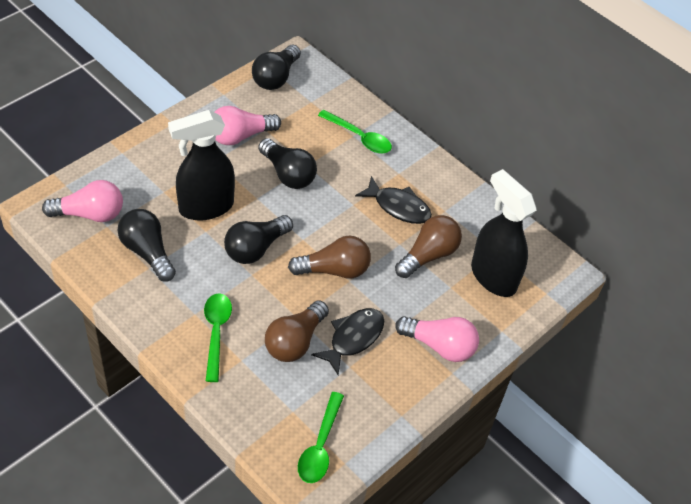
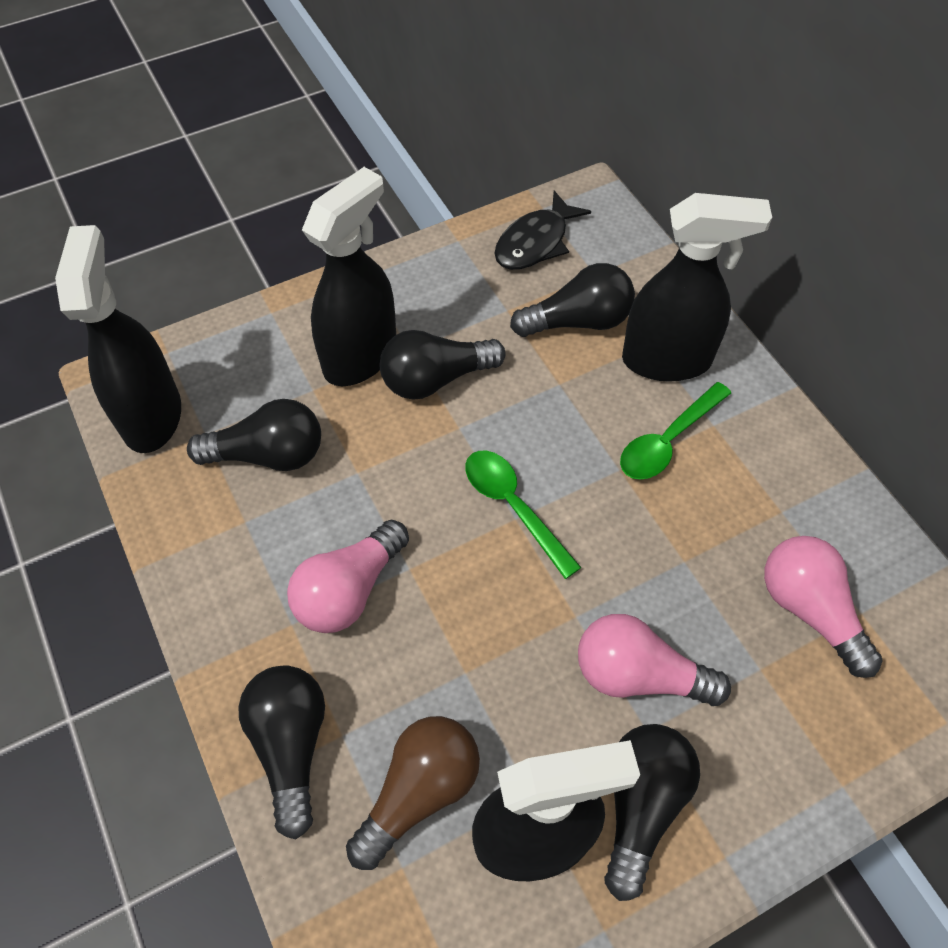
black fish: [311,308,384,375] [355,176,432,224] = 2 -> [495,190,591,270] = 1
black light bulb: [117,209,176,282] [224,215,293,264] [252,45,301,90] [258,138,317,189] = 4 -> [187,399,321,471] [238,665,325,839] [380,330,506,400] [510,263,635,337] [604,724,700,901] = 5
black spray bottle: [168,110,235,221] [471,169,537,297] = 2 -> [55,225,181,453] [302,167,396,386] [472,740,640,881] [622,193,772,382] = 4
brown light bulb: [265,300,329,362] [288,236,371,279] [395,215,462,278] = 3 -> [346,716,480,870] = 1
green spoon: [204,293,232,382] [298,392,344,483] [318,110,392,153] = 3 -> [465,451,582,579] [620,382,731,480] = 2

